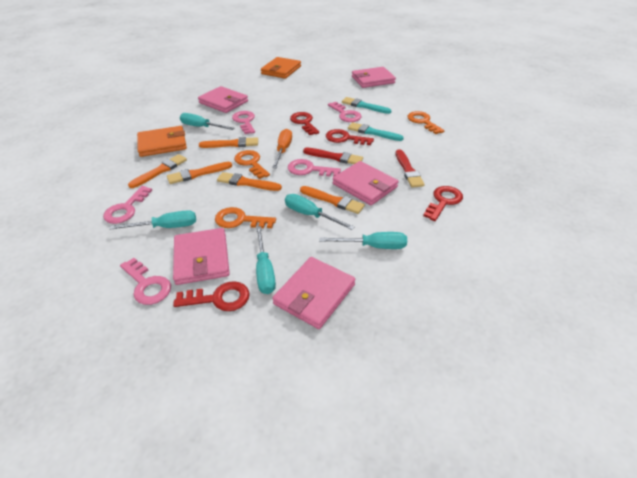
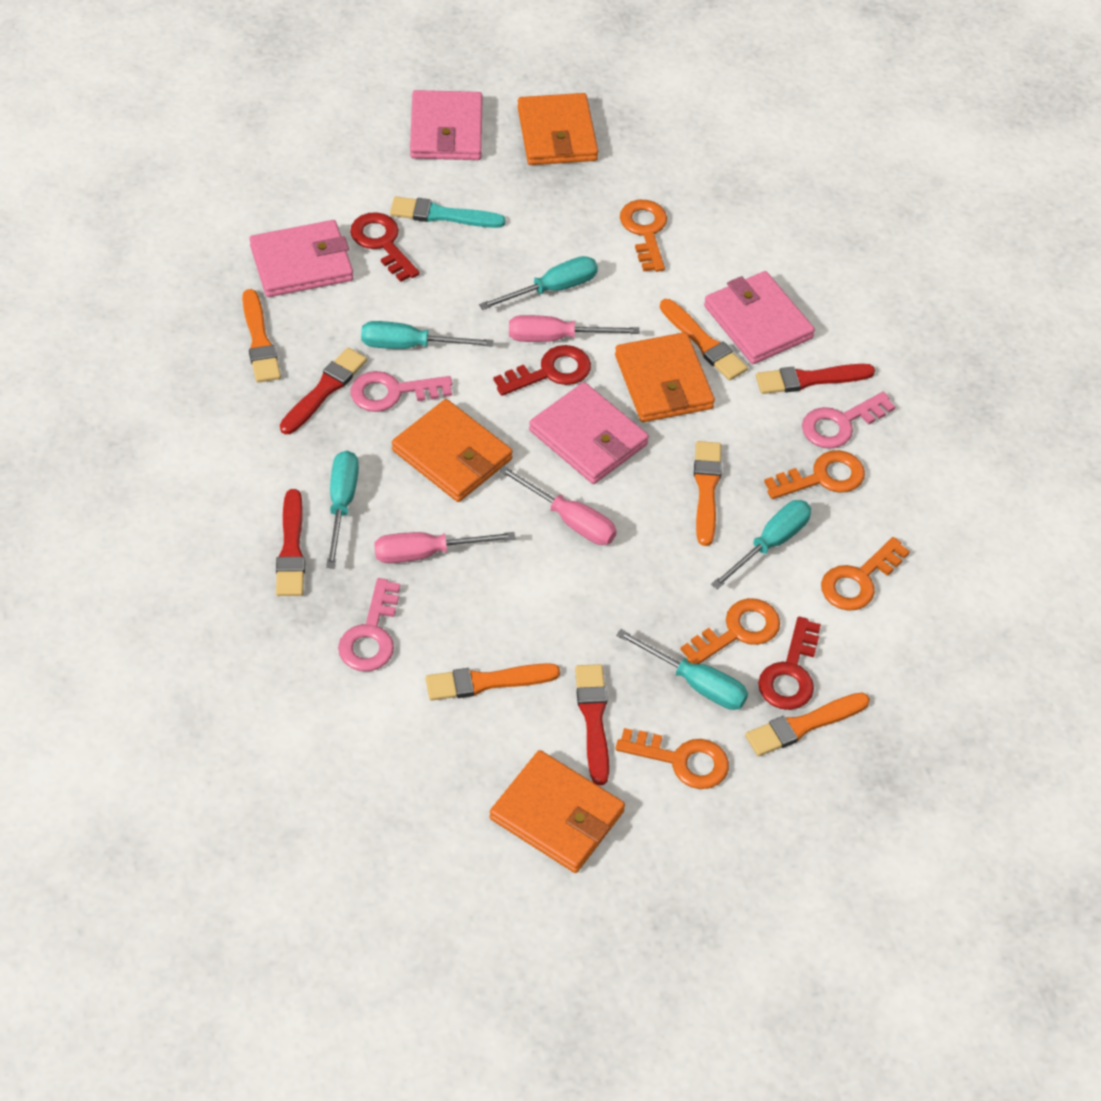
orange key: [215,207,276,228] [234,150,270,179] [408,111,444,134] = 3 -> [615,728,729,789] [620,200,667,272] [680,598,780,664] [764,450,865,499] [821,537,910,611] = 5
orange screwdriver: [272,129,292,168] = 1 -> none = 0
orange wallet: [137,126,187,157] [261,57,301,79] = 2 -> [392,399,513,502] [490,750,625,873] [517,93,598,165] [615,332,715,422] = 4
pink key: [103,186,152,224] [120,258,171,305] [232,111,255,134] [288,159,341,177] [328,102,361,122] = 5 -> [338,578,400,671] [350,371,452,412] [802,392,895,449] = 3
pink screwdriver: none = 0 -> [374,532,516,563] [498,465,617,545] [509,315,640,342] = 3
pink wallet: [173,228,230,285] [198,86,248,113] [272,257,355,329] [333,161,399,205] [352,67,396,88] = 5 -> [249,220,353,297] [410,90,483,160] [529,382,649,484] [704,271,815,364] = 4
red brush: [303,148,363,164] [396,149,425,188] = 2 -> [276,489,305,596] [280,347,367,434] [575,664,609,785] [756,364,875,394] = 4
red key: [173,281,250,311] [290,112,319,135] [326,129,374,145] [423,186,463,221] = 4 -> [350,212,420,282] [494,345,591,396] [758,617,821,710] = 3
turquoise brush: [342,97,392,114] [348,122,404,141] = 2 -> [390,196,506,228] = 1

